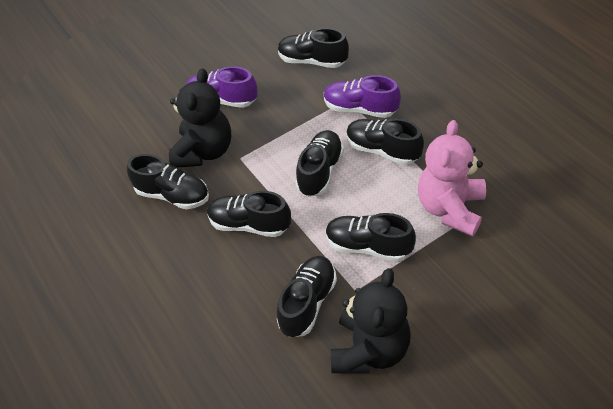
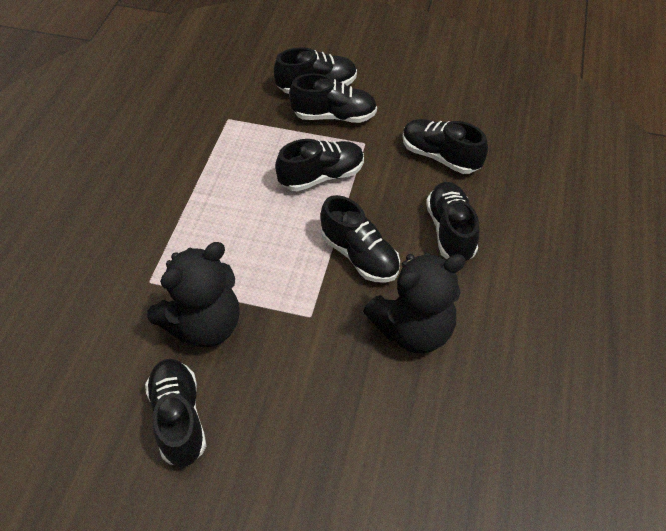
pink teddy bear: [418,120,486,236] = 1 -> none = 0
purple shoe: [186,66,258,108] [324,75,401,118] = 2 -> none = 0

